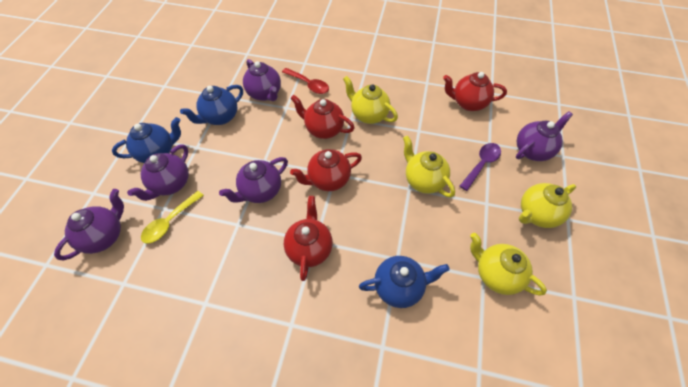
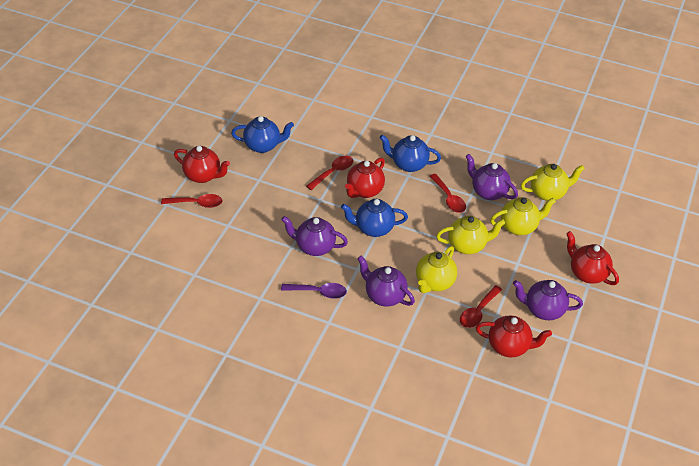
purple teapot: [54,189,124,260] [127,144,189,201] [219,157,288,203] [243,59,281,101] [516,111,573,161] = 5 -> [281,216,348,256] [357,256,415,307] [465,154,518,200] [513,280,583,320] = 4
red spoon: [282,68,329,94] = 1 -> [161,194,223,208] [306,156,353,190] [429,174,466,213] [460,285,502,328] = 4
yellow spoon: [141,191,204,244] = 1 -> none = 0

